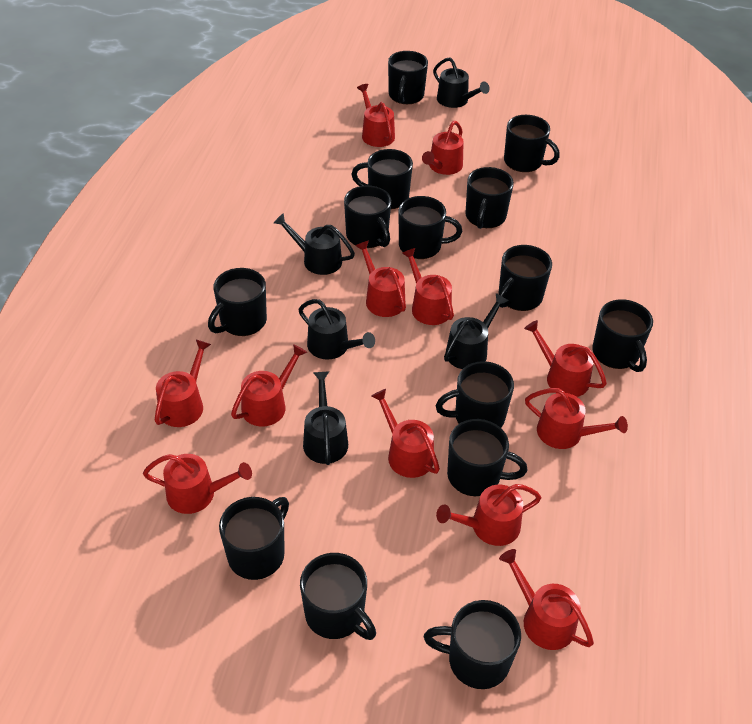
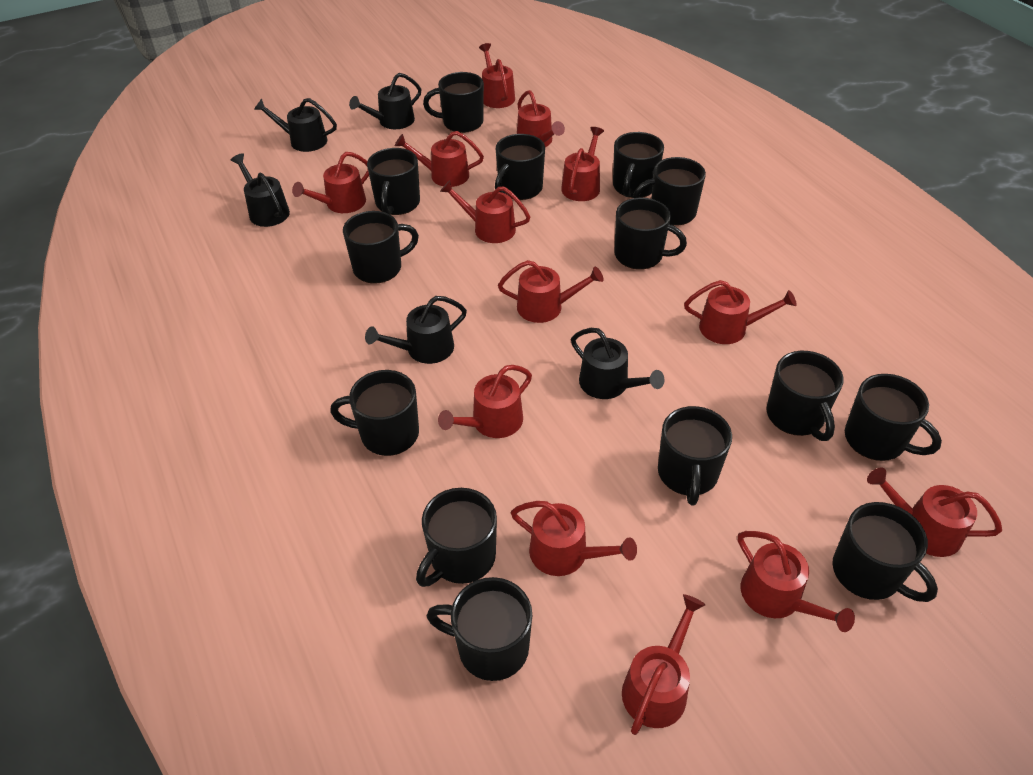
red watering can: [143,454,252,514] [154,340,211,427] [231,344,307,427] [355,240,406,317] [357,84,395,147] [371,389,440,478] [402,248,454,325] [422,121,464,175] [436,484,541,546] [499,549,594,650] [524,320,607,397] [525,388,628,449] = 12 -> [292,152,369,213] [395,131,484,187] [438,365,532,438] [440,180,530,243] [479,43,515,108] [498,260,604,323] [511,501,637,576] [517,90,565,147] [561,127,604,201] [622,594,705,735] [684,280,797,344] [738,531,855,632] [867,467,1002,557] = 13

